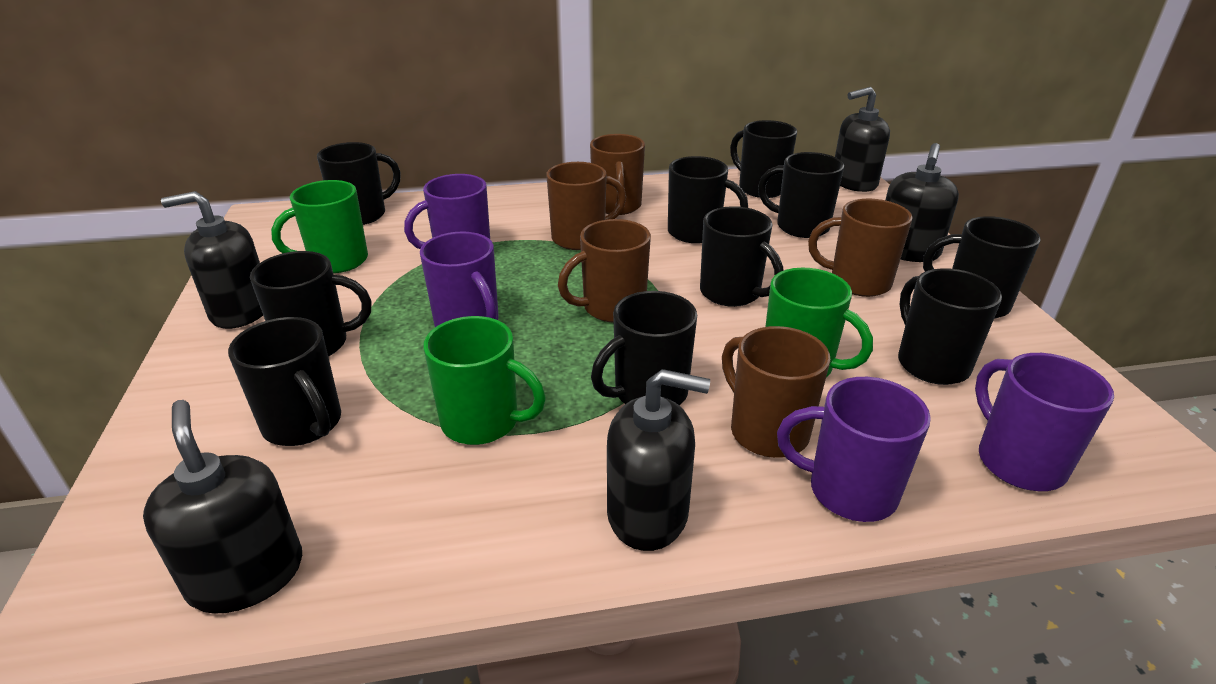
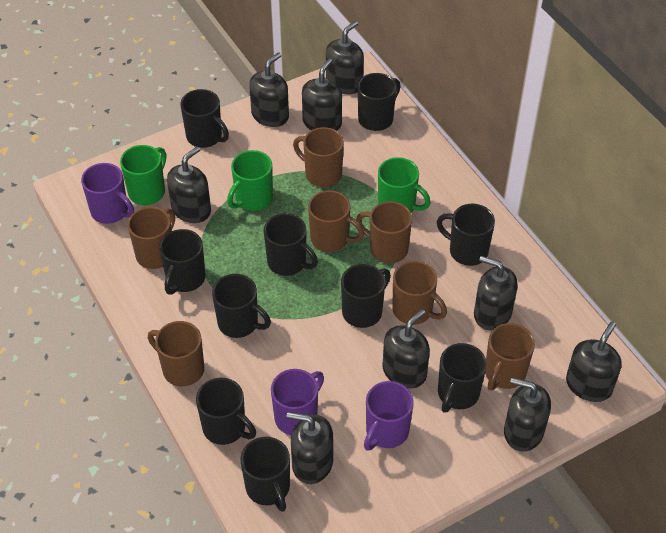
black soap dispenser: [143,400,302,614] [161,191,263,329] [607,369,710,551] [835,87,890,192] [886,143,959,262] = 5 -> [167,146,211,223] [249,53,289,127] [287,412,333,484] [302,58,342,131] [326,21,364,94] [383,309,430,389] [474,256,518,331] [504,378,551,452] [566,322,622,402] = 9
brown mug: [546,162,626,250] [558,219,651,322] [590,134,645,215] [722,326,831,458] [808,199,912,297] = 5 -> [128,207,175,269] [148,321,204,386] [293,127,344,187] [308,190,364,252] [356,201,412,263] [392,261,447,325] [485,323,535,391] = 7
purple mug: [404,174,490,249] [420,232,499,327] [777,377,931,522] [975,353,1114,491] = 4 -> [81,163,134,224] [271,369,324,435] [364,381,414,450] = 3

